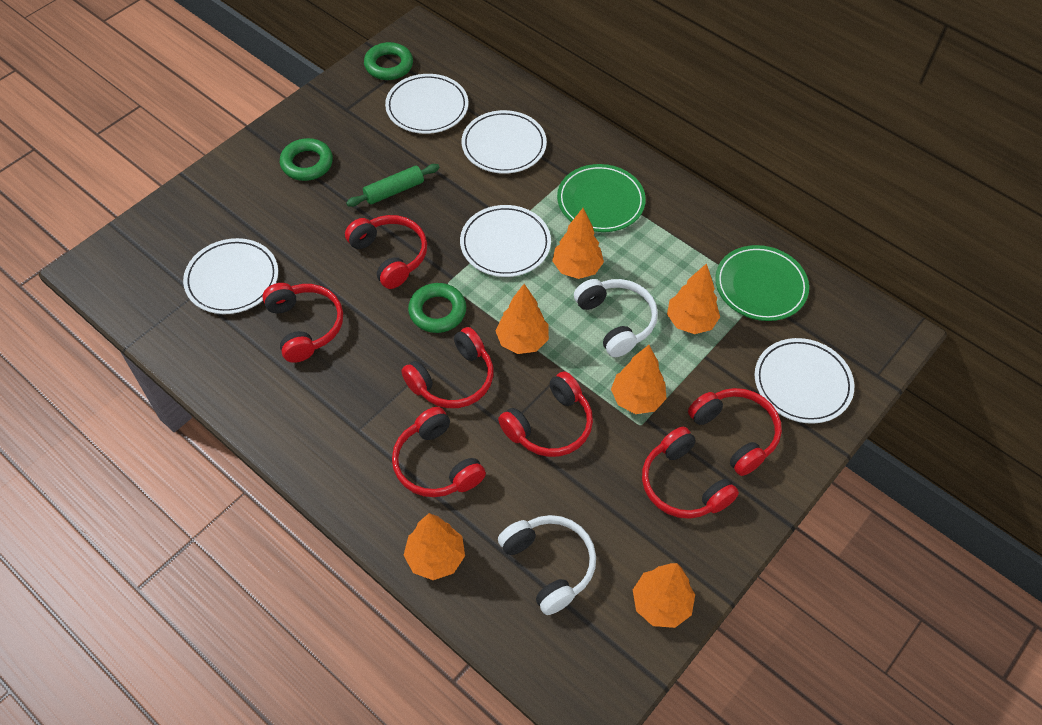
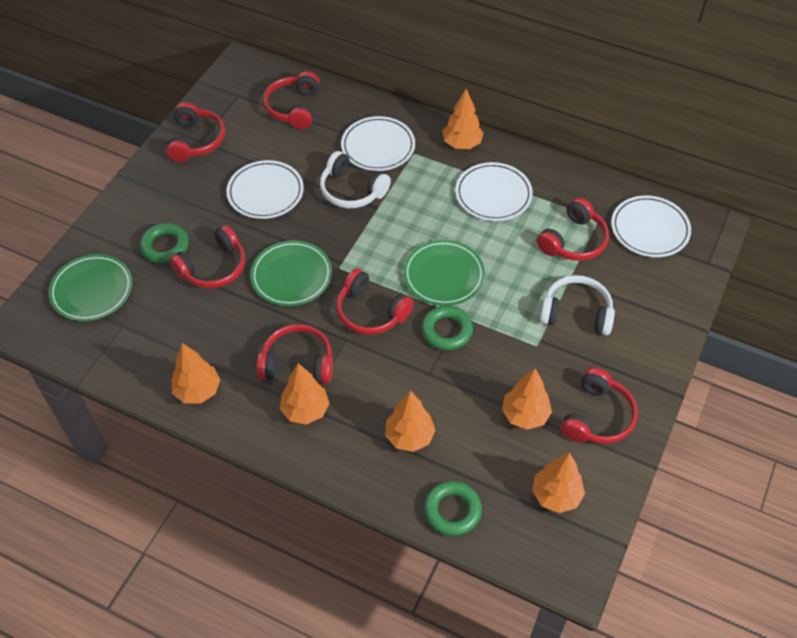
green plate: [557,164,646,232] [715,245,809,321] = 2 -> [48,254,132,321] [250,240,332,306] [403,240,485,306] = 3
green rolling pin: [346,164,440,207] = 1 -> none = 0
white plate: [183,238,278,314] [385,74,468,134] [460,205,551,277] [462,110,547,174] [755,338,854,424] = 5 -> [226,160,304,219] [341,116,415,171] [455,162,533,221] [611,195,691,257] = 4

